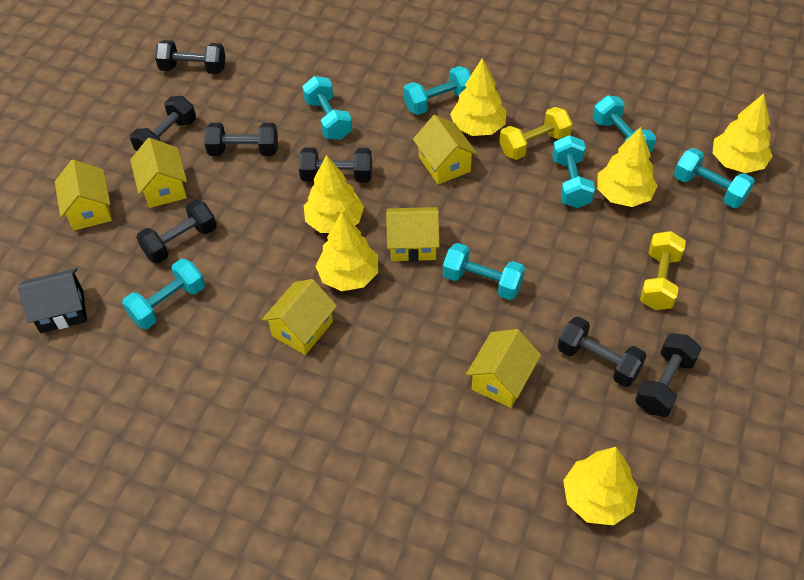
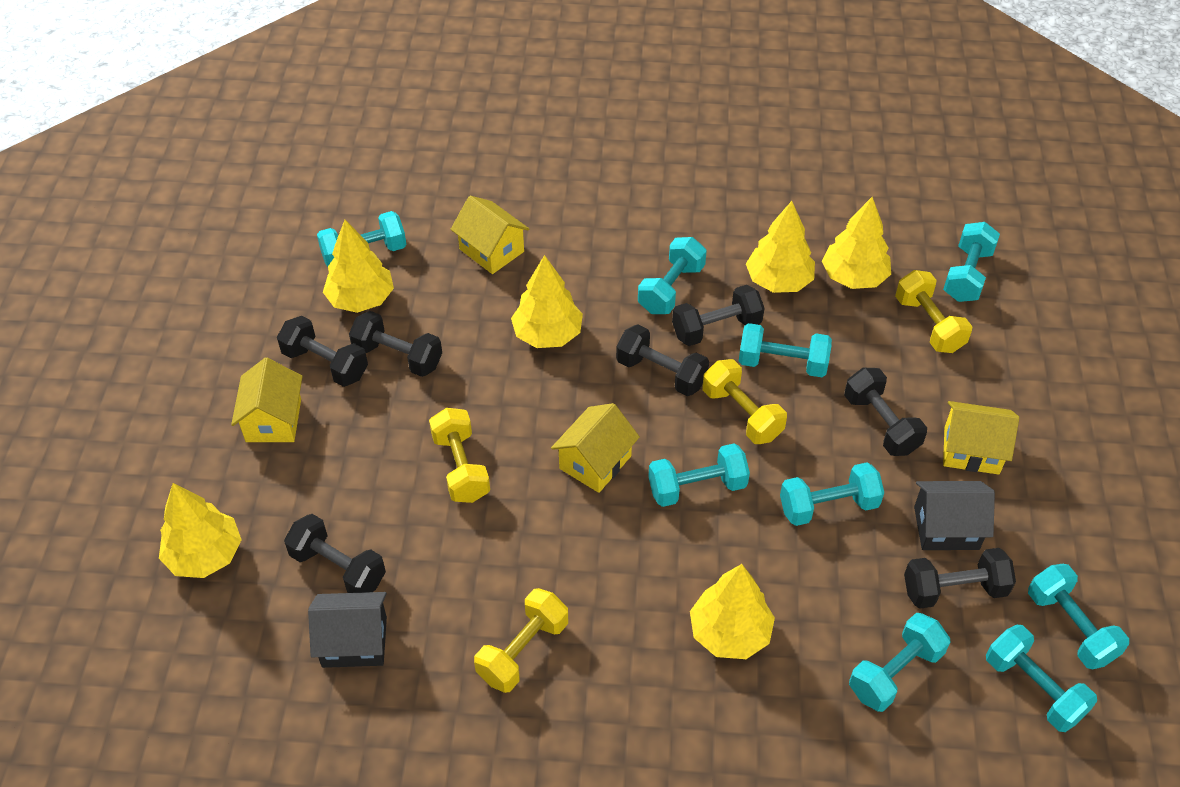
black house: [17,268,87,333] = 1 -> [308,592,387,668] [914,481,995,550] = 2
turquoise dumbbell: [122,259,205,329] [302,76,352,140] [403,66,471,115] [443,243,525,300] [552,135,595,208] [593,96,656,152] [674,148,755,208] = 7 -> [317,211,406,267] [638,237,707,314] [648,444,750,507] [739,323,832,377] [780,462,884,526] [849,613,950,712] [943,222,1000,302] [986,625,1097,732] [1028,564,1129,669] = 9
yellow dumbbell: [499,107,573,160] [640,231,686,310] = 2 -> [429,408,490,503] [474,588,568,693] [703,359,787,444] [895,270,973,353] = 4
yellow house: [55,160,112,231] [130,138,187,208] [262,279,337,355] [386,207,440,262] [413,115,478,184] [466,329,541,408] = 6 -> [231,358,302,442] [451,196,529,274] [551,403,640,493] [943,401,1019,475] = 4

